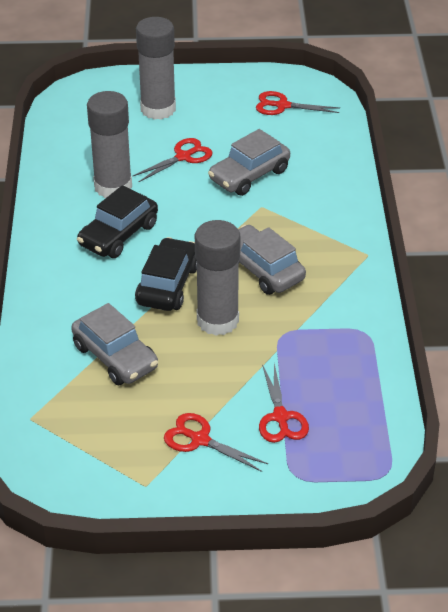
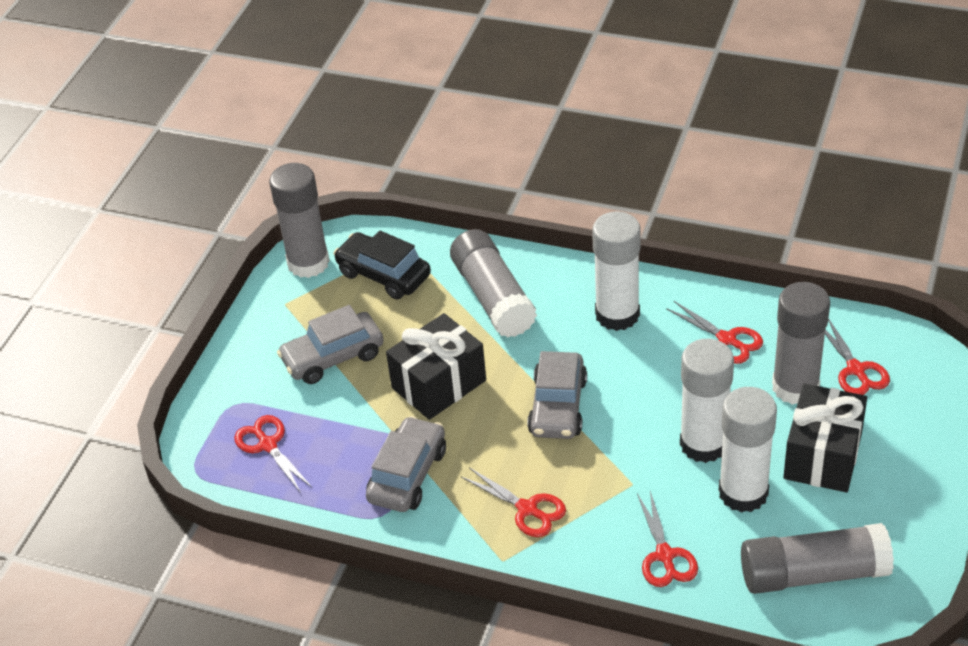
black car: [77,185,158,258] [135,237,197,311] = 2 -> [334,231,431,299] = 1
black gift: none = 0 -> [386,313,486,420] [783,383,867,492] = 2
grey glue stick: [87,91,132,198] [136,17,176,120] [195,220,241,336] = 3 -> [269,163,330,278] [450,229,537,338] [741,523,894,594] [772,282,830,405] = 4
red scissors: [132,138,213,182] [164,413,268,472] [256,91,339,115] [259,364,309,443] = 4 -> [234,415,312,493] [461,467,566,537] [637,491,698,587] [666,301,763,364] [825,318,890,395] = 5
white glue stick: none = 0 -> [592,212,641,331] [680,339,734,463] [719,387,777,513] = 3

